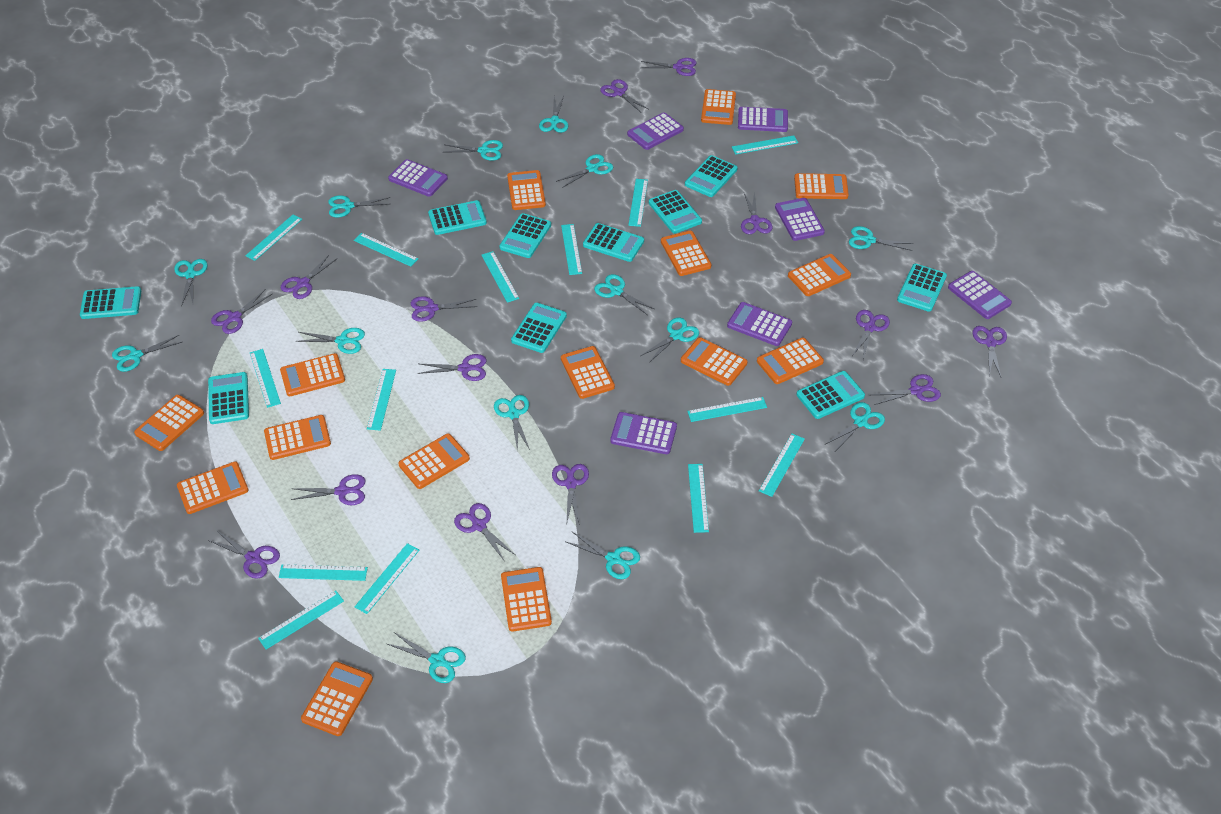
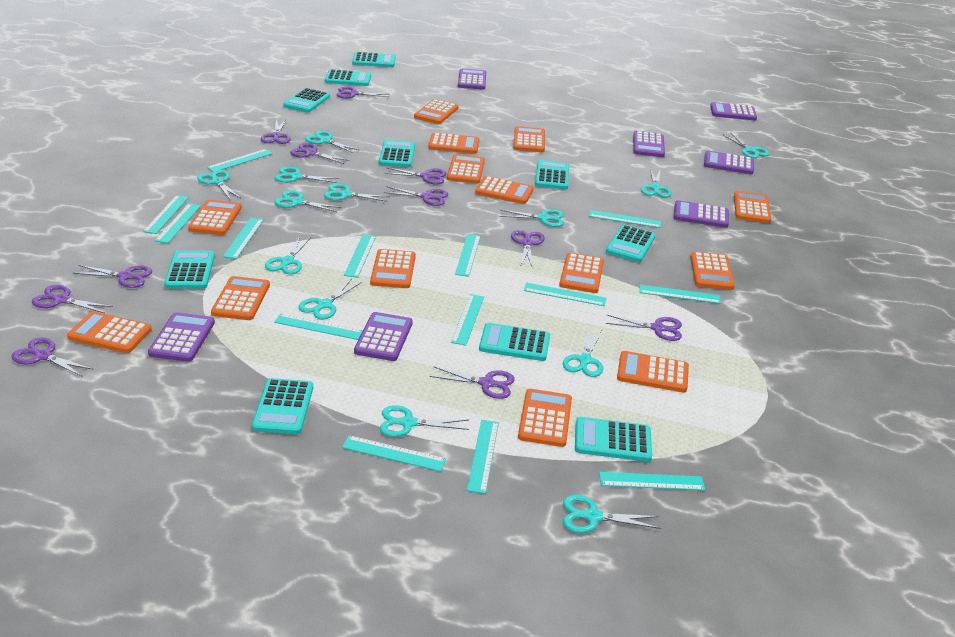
orange calculator: [134,395,204,451] [177,462,249,514] [264,415,331,460] [280,353,345,396] [301,661,373,736] [398,433,470,489] [501,567,552,632] [507,170,546,210] [561,346,615,399] [661,231,712,276] [681,337,747,386] [701,89,736,125] [757,338,824,384] [788,254,851,296] [794,173,849,199] = 15 -> [67,311,152,353] [188,200,242,235] [211,276,270,320] [370,249,416,288] [414,99,458,124] [428,133,480,154] [447,154,485,184] [475,176,534,204] [514,126,545,152] [518,389,572,447] [559,253,604,293] [617,351,689,393] [690,251,735,290] [734,191,771,223] = 14
purple scissors: [208,531,280,579] [211,289,272,334] [281,255,337,299] [291,474,365,505] [411,296,477,322] [417,354,487,381] [454,503,515,560] [552,464,589,525] [600,79,648,112] [641,58,697,76] [741,191,773,234] [852,310,890,359] [872,374,941,405] [973,326,1007,377] = 14 -> [12,337,94,377] [32,285,113,313] [73,265,152,288] [261,119,291,144] [290,143,349,164] [336,86,388,98] [384,168,447,185] [384,187,448,206] [430,366,515,399] [511,230,545,268] [606,315,682,341] = 11
turquoise scissors: [112,335,182,372] [174,259,208,306] [296,328,365,354] [328,195,390,218] [387,633,466,683] [446,140,503,161] [494,395,530,451] [539,96,568,133] [556,154,613,188] [566,531,640,579] [594,274,654,315] [641,318,699,363] [826,402,885,451] [849,226,914,251] = 14 -> [197,170,241,199] [265,236,311,274] [275,166,339,183] [275,190,341,212] [299,279,362,320] [305,131,359,153] [324,184,389,202] [380,405,469,437] [499,209,564,227] [563,329,603,377] [563,495,661,533] [641,169,672,198] [724,133,770,158] = 13

